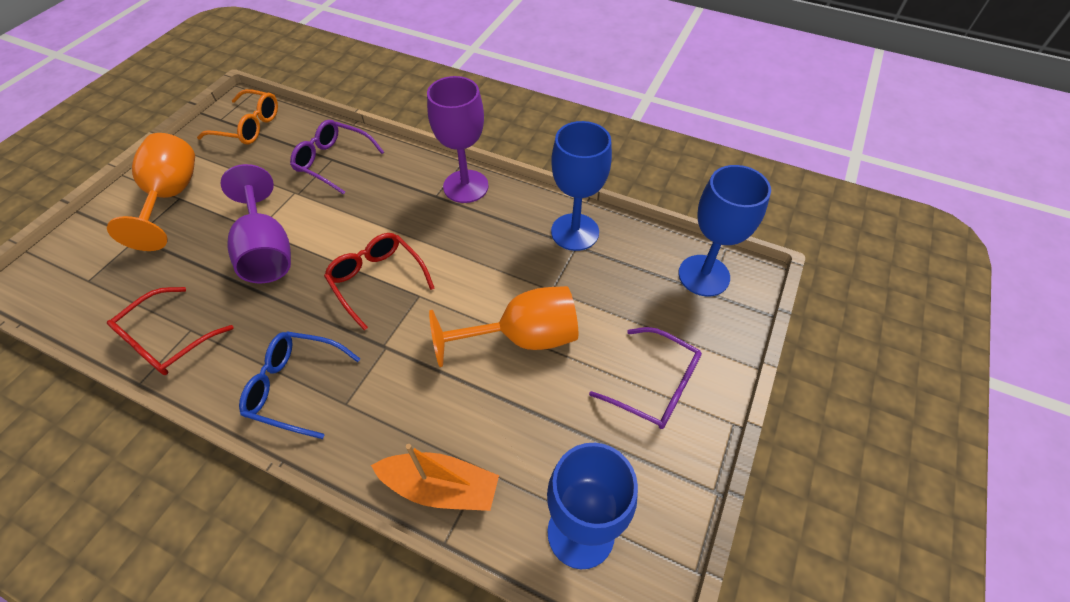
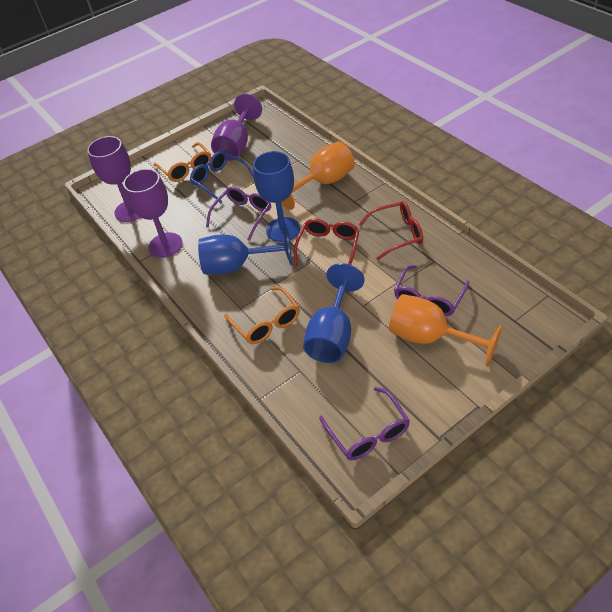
orange boat: [371,444,499,511] = 1 -> none = 0
orange glasses: [197,89,278,144] = 1 -> [154,142,211,182] [224,286,300,344] = 2
purple glasses: [290,120,384,195] [589,327,702,429] = 2 -> [206,187,271,241] [319,387,410,460] [394,265,469,316] = 3
purple goblet: [221,164,291,283] [427,76,489,203] = 2 -> [87,136,140,222] [123,169,183,258] [211,94,262,161] = 3

